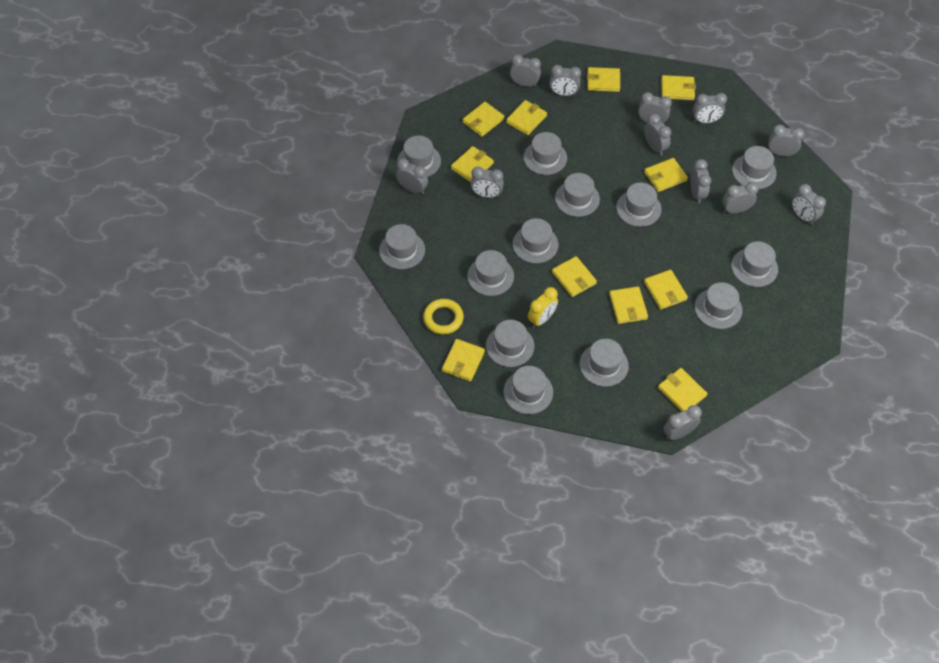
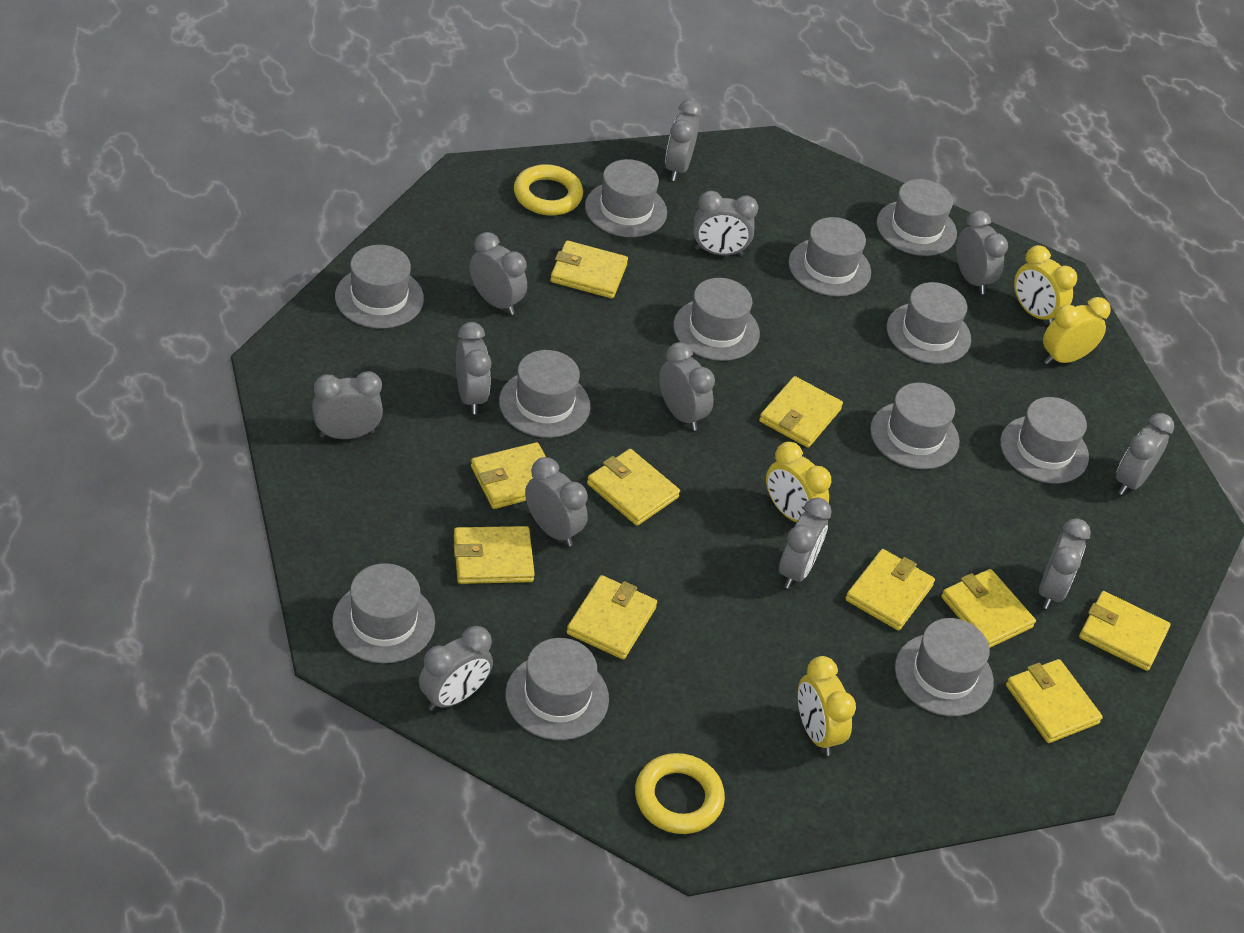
grey hat: [379,224,425,269] [397,136,441,177] [467,250,514,296] [486,320,534,367] [504,366,553,414] [512,218,558,263] [524,132,567,175] [555,173,600,217] [580,339,629,387] [616,183,661,227] [695,282,742,329] [731,241,778,287] [732,146,777,189] = 13 -> [332,563,435,663] [335,245,424,329] [499,350,590,438] [505,638,609,740] [585,159,667,237] [673,278,760,361] [788,217,871,296] [870,383,959,469] [877,179,957,256] [887,282,971,364] [895,618,994,716] [1000,397,1089,483] = 12
yellow clock: [528,287,558,328] = 1 -> [766,442,831,522] [798,656,856,756] [1014,245,1077,325] [1043,297,1111,365] = 4
yellow ring: [423,299,464,335] = 1 -> [514,164,583,216] [635,753,725,834] = 2
yellow wallet: [442,339,485,382] [451,146,494,182] [462,102,504,137] [506,100,547,135] [552,256,597,297] [587,67,620,92] [609,287,648,324] [644,158,688,192] [644,270,688,310] [658,368,708,411] [661,75,696,100] = 11 -> [454,526,535,584] [471,442,546,509] [550,240,628,298] [567,575,657,660] [587,449,680,526] [759,376,843,448] [845,549,935,631] [941,569,1036,648] [1006,659,1103,743] [1079,591,1170,671] = 10

